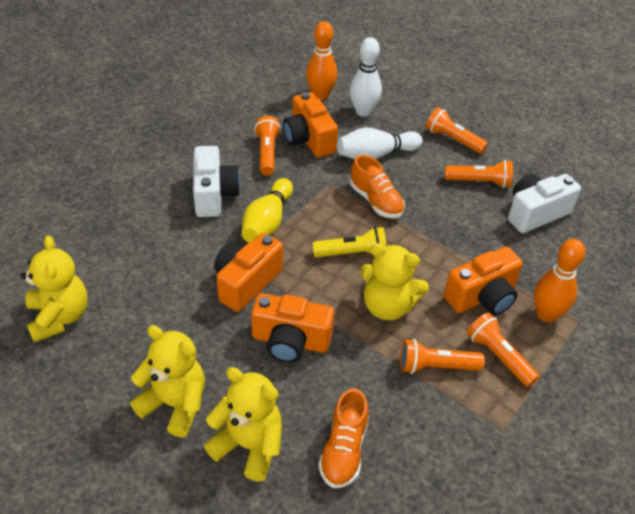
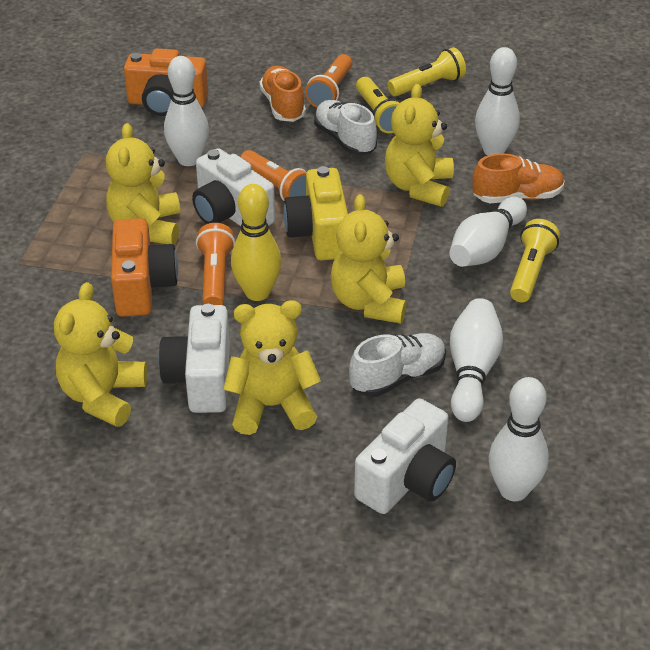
orange bowling pin: [306,21,337,100] [534,239,585,322] = 2 -> none = 0
orange camera: [214,233,283,312] [251,293,334,363] [283,92,338,158] [444,246,523,315] = 4 -> [111,218,178,317] [124,49,208,116] = 2
orange flashlight: [254,116,281,175] [400,339,485,374] [426,107,488,154] [445,160,513,188] [467,313,540,387] = 5 -> [196,223,235,305] [240,150,307,201] [305,54,352,108] = 3
white bowling pin: [337,128,423,159] [350,37,382,117] = 2 -> [164,56,209,166] [449,196,527,267] [450,298,503,422] [475,47,520,155] [489,377,549,501] = 5
white camera: [193,146,240,217] [508,174,581,233] = 2 -> [158,304,230,413] [192,148,275,226] [354,398,456,514] = 3
white shoe: none = 0 -> [314,100,377,155] [349,333,446,397] = 2
yellow camera: none = 0 -> [284,166,348,260] = 1
yellow flashlight: [312,227,386,258] = 1 -> [356,77,401,133] [387,47,466,96] [510,219,560,302] = 3
yellow teddy bear: [21,235,88,343] [130,325,205,438] [204,367,282,482] [360,243,429,320] = 4 -> [54,282,147,427] [106,123,180,245] [223,300,321,435] [331,194,406,324] [385,84,454,207] = 5

